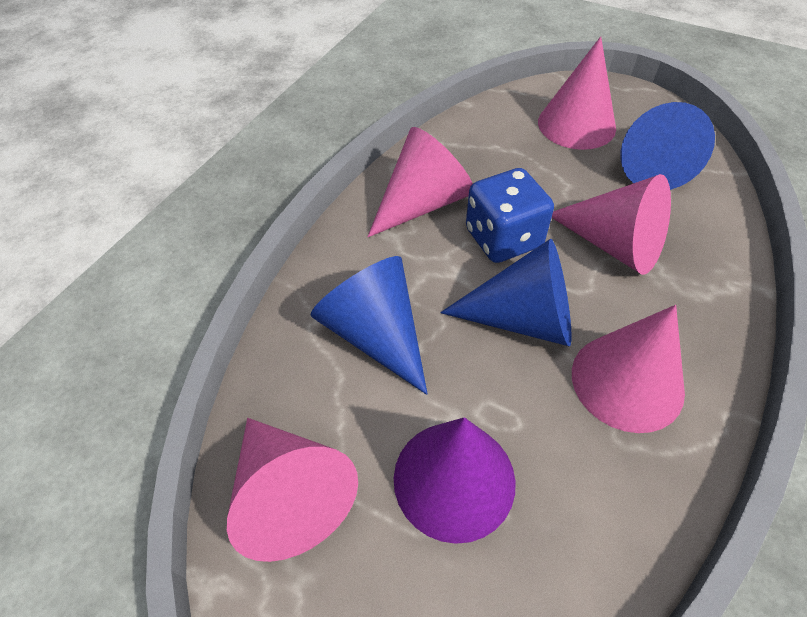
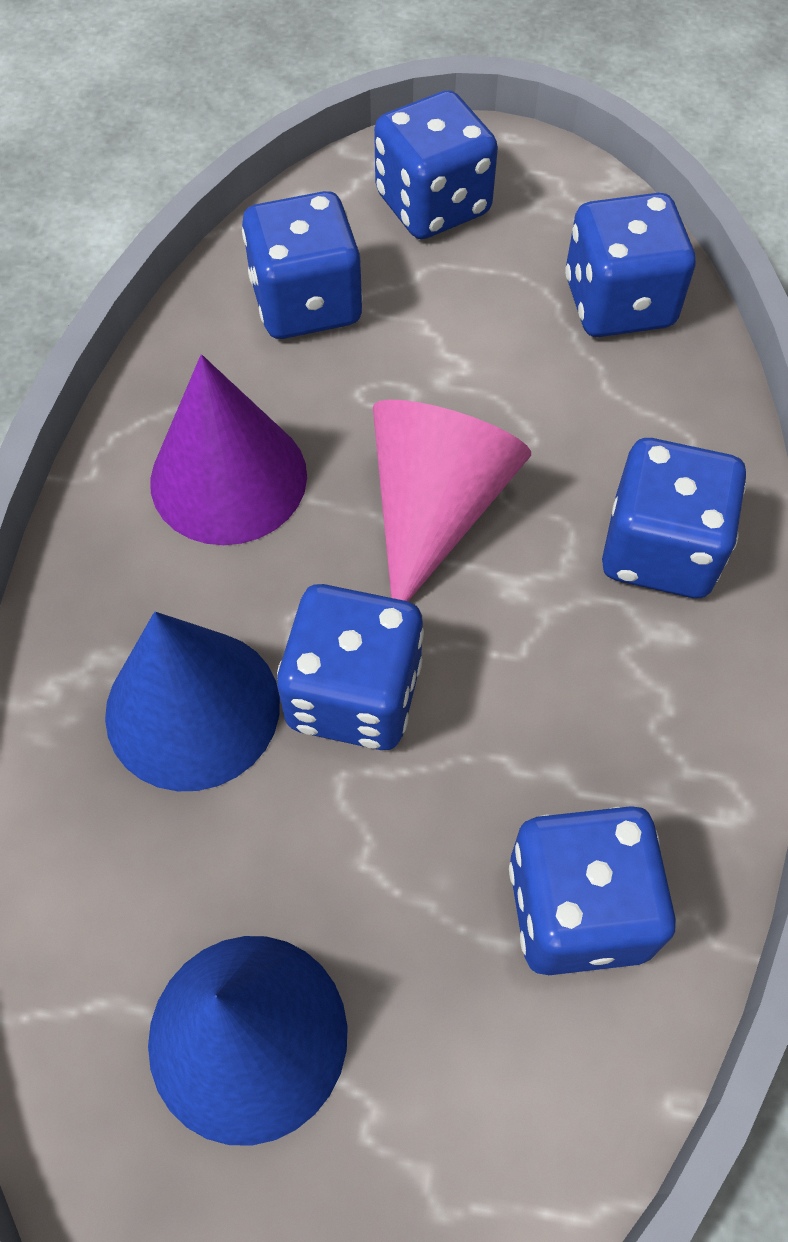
blue cone: [310,256,428,395] [440,239,572,346] [621,102,715,190] = 3 -> [105,612,280,791] [148,936,348,1146] = 2
blue dice: [466,168,554,263] = 1 -> [242,191,363,339] [277,584,424,750] [374,90,498,239] [509,806,676,975] [565,193,695,337] [602,438,746,598] = 6
pink cone: [227,418,358,562] [368,127,473,237] [538,36,616,150] [552,174,671,275] [572,305,685,433] = 5 -> [373,400,531,601] = 1

